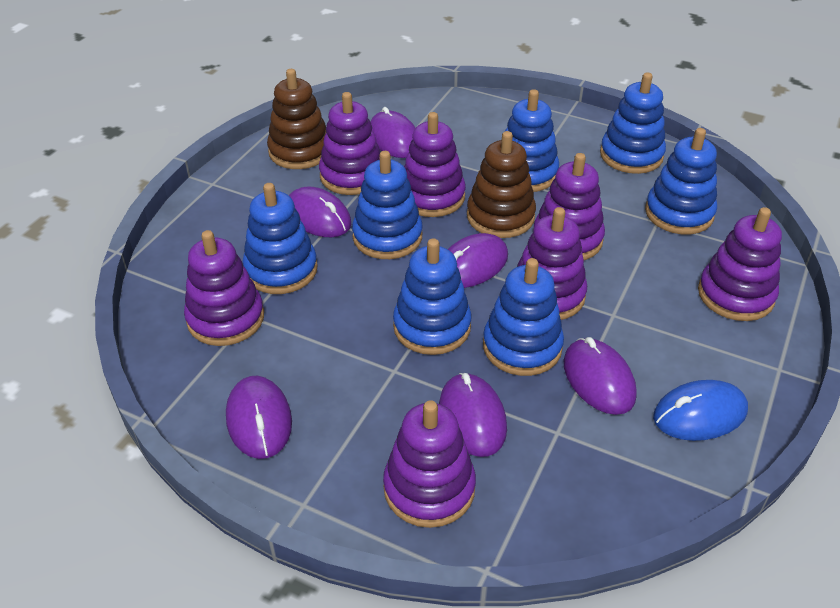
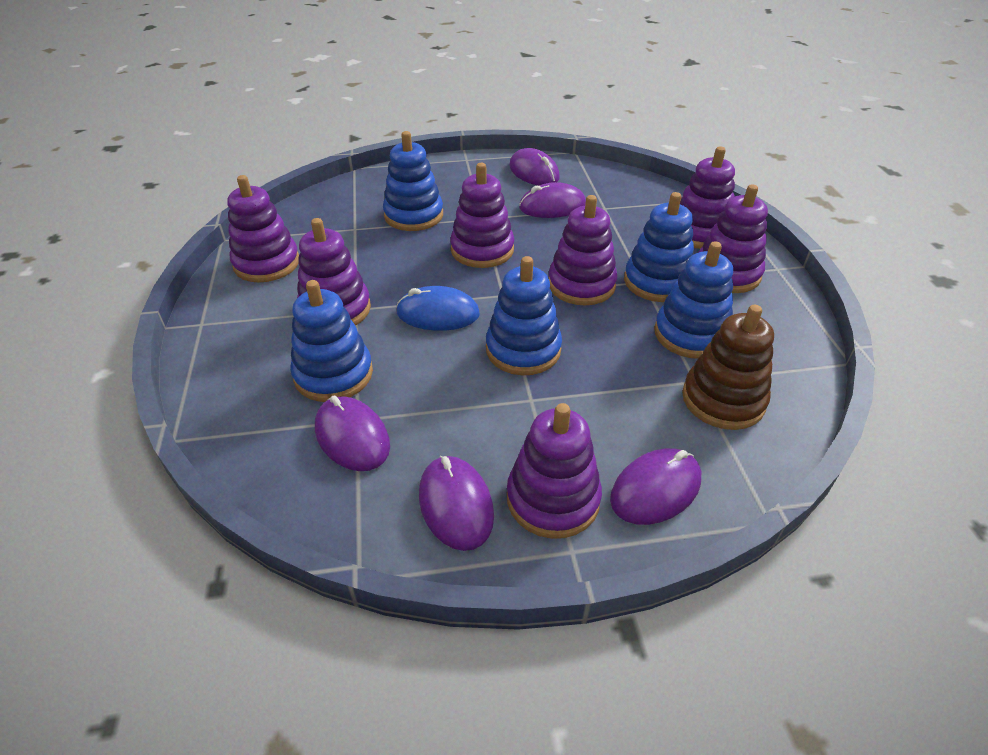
blue stacking toy: [243,183,318,294] [352,151,423,259] [393,238,471,355] [483,258,564,376] [505,89,559,192] [600,72,666,174] [645,128,717,234] = 7 -> [290,280,373,402] [383,131,443,231] [486,256,562,375] [624,192,694,302] [654,241,733,359] = 5
brown stacking toy: [267,69,326,169] [467,131,536,238] = 2 -> [682,305,774,430] = 1
purple mouse: [226,376,292,459] [289,187,351,237] [370,107,415,158] [439,373,507,457] [448,233,508,288] [564,337,637,415] = 6 -> [315,395,390,471] [419,456,494,551] [509,148,560,185] [519,182,586,218] [610,448,701,525] = 5

